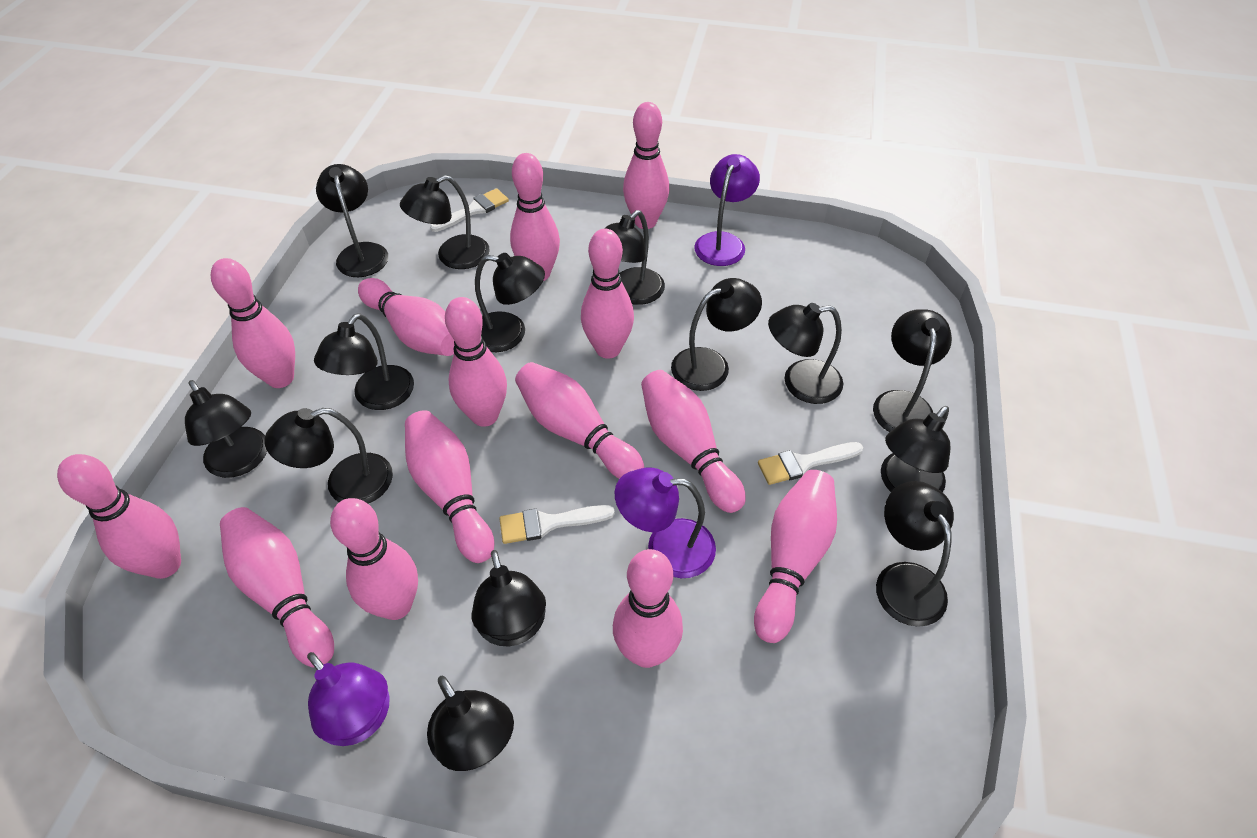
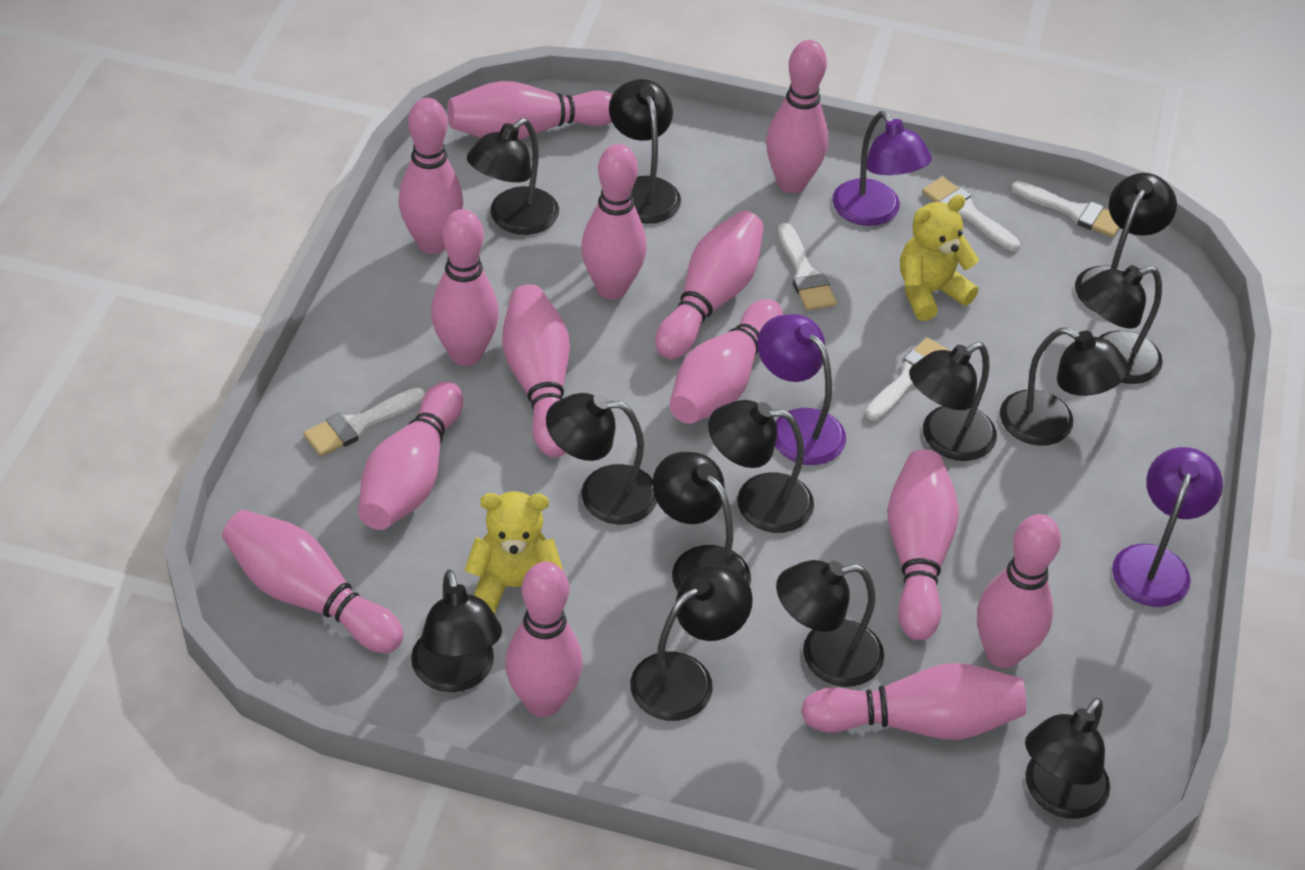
black lamp: [185,380,267,478] [264,408,393,504] [314,313,414,410] [316,164,388,277] [400,175,490,269] [427,675,514,771] [472,550,546,647] [475,253,545,352] [604,210,665,305] [671,278,762,391] [768,303,843,404] [873,309,952,432] [876,481,954,627] [881,406,950,492] = 14 -> [411,570,502,692] [467,118,559,235] [546,393,657,525] [609,79,681,224] [630,565,753,721] [652,452,751,591] [708,400,814,533] [776,560,884,687] [909,342,997,461] [1000,327,1129,446] [1025,698,1110,819] [1075,173,1177,311] [1081,265,1163,384] = 13
white brush: [430,188,509,232] [499,505,615,544] [758,442,863,485] = 3 -> [303,388,425,456] [778,223,837,311] [865,337,950,421] [922,177,1020,251] [1011,181,1120,238] = 5
yellow teddy bear: none = 0 -> [465,491,563,613] [900,195,979,321] = 2

